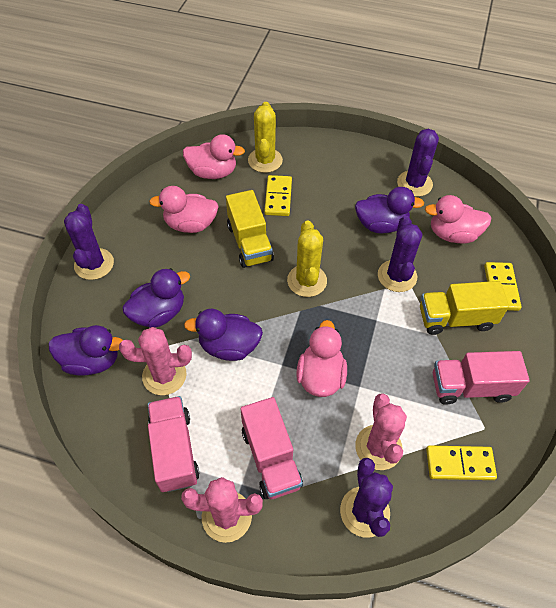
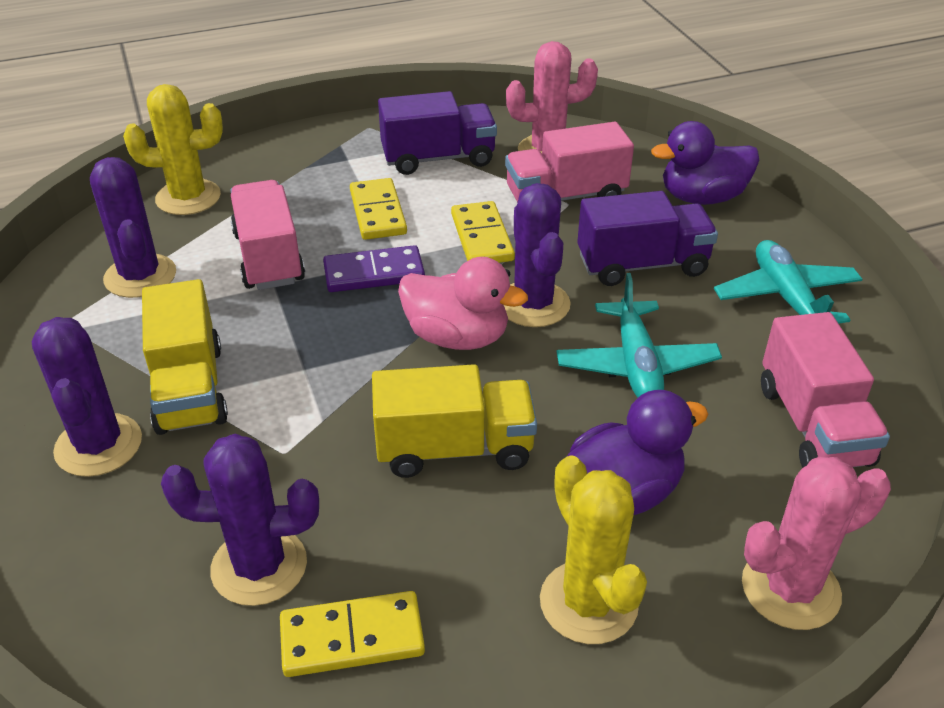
pink cactus: [119,327,192,395] [181,477,263,543] [355,393,407,470] = 3 -> [506,41,598,153] [742,457,891,630] = 2
pink duck: [149,186,219,233] [183,134,245,179] [296,320,347,397] [425,195,492,244] = 4 -> [398,257,528,350] = 1
purple domino: none = 0 -> [323,245,425,292] = 1
purple duck: [49,325,123,376] [122,268,190,328] [184,309,263,361] [355,187,424,233] = 4 -> [567,390,708,515] [651,121,759,205] = 2
purple truck: none = 0 -> [378,91,497,175] [577,191,718,286] = 2
turquoise plane: none = 0 -> [556,273,722,397] [714,240,863,324] = 2

